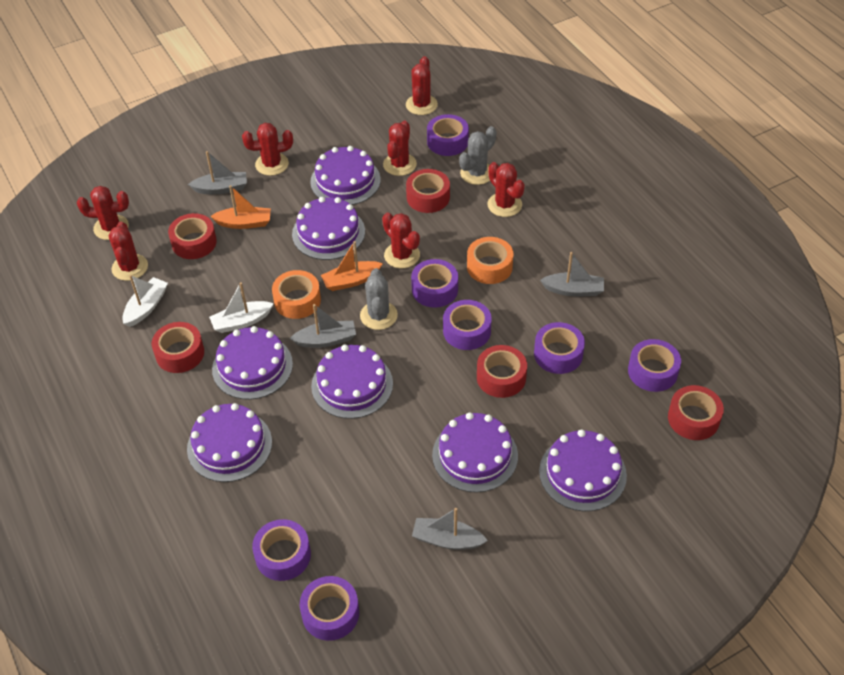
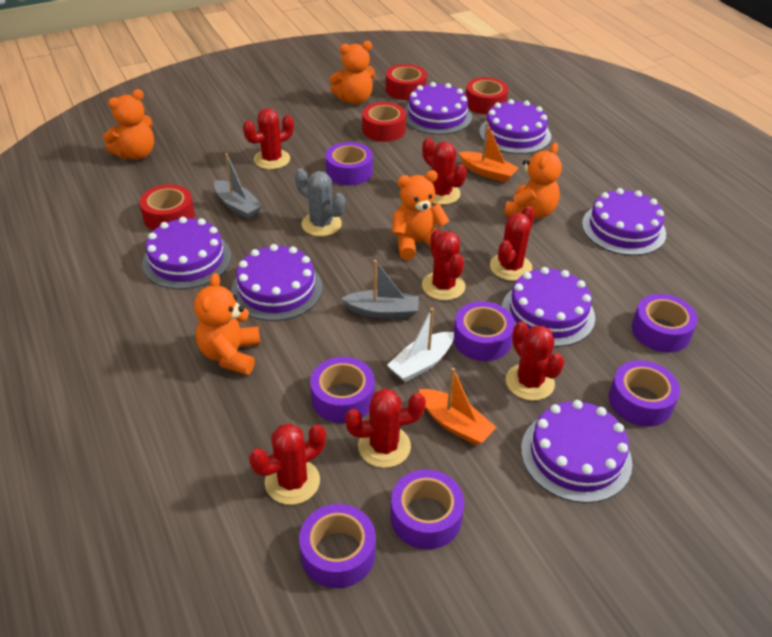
grey boat: [188,151,247,194] [290,304,356,348] [412,508,488,550] [540,252,604,296] = 4 -> [214,153,263,219] [341,260,419,319] = 2
grey cactus: [360,268,398,330] [459,126,496,185] = 2 -> [295,168,345,236] = 1
orange tape: [272,270,321,319] [467,237,513,284] = 2 -> none = 0
orange teddy bear: none = 0 -> [103,89,154,159] [194,273,260,375] [329,41,375,104] [392,170,449,260] [504,143,562,218] = 5
red tape: [152,322,204,373] [168,213,217,259] [406,169,450,213] [477,345,527,398] [668,385,724,440] = 5 -> [140,184,195,230] [362,102,406,142] [386,64,427,100] [466,77,508,114] = 4
white boat: [122,275,168,327] [209,282,274,333] = 2 -> [387,308,454,382] = 1

